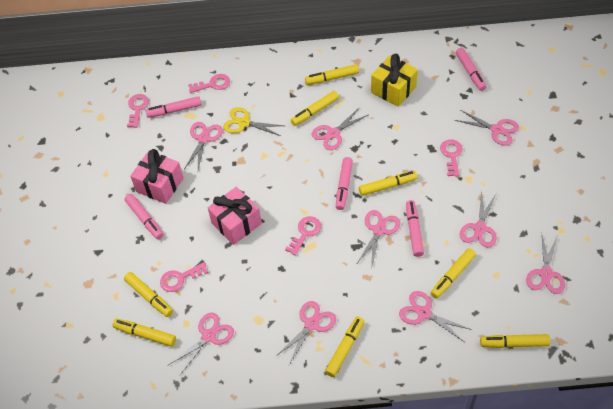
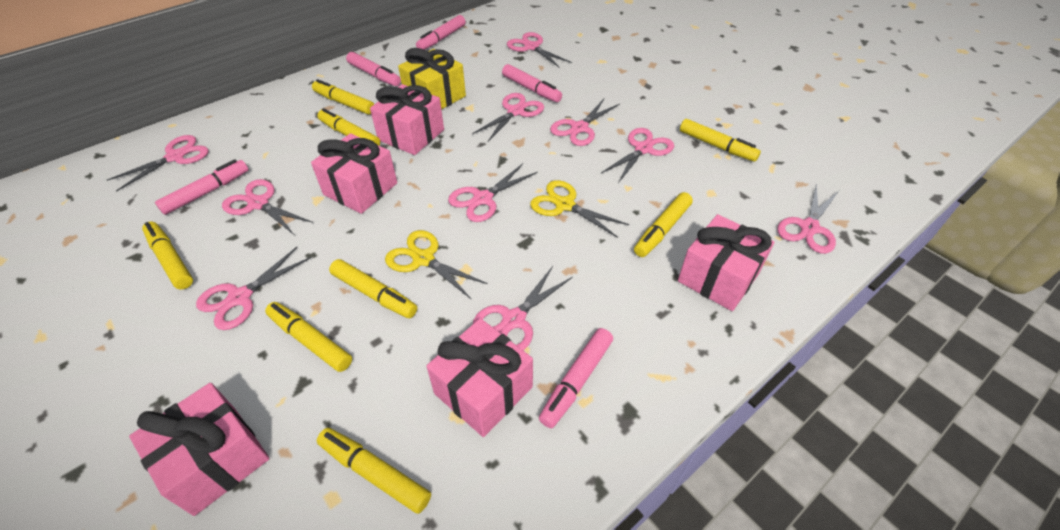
pink gift: [130,149,184,204] [208,187,262,245] = 2 -> [129,383,270,516] [311,133,397,214] [370,84,444,155] [426,318,533,437] [678,214,774,311] = 5
pink key: [127,94,149,128] [160,262,209,292] [188,74,230,93] [285,216,321,255] [440,139,463,177] = 5 -> none = 0
pink scissors: [168,313,234,376] [184,122,223,170] [276,301,336,365] [311,107,368,150] [357,210,400,269] [399,291,472,342] [455,110,519,146] [460,191,497,248] [526,235,565,294] = 9 -> [107,135,208,191] [196,247,311,330] [222,179,313,235] [448,163,538,222] [472,93,544,142] [473,266,573,351] [507,32,572,68] [550,99,620,146] [601,128,674,183] [777,183,839,254] = 10
yellow scissors: [223,107,284,136] = 1 -> [385,230,488,300] [530,180,629,238] = 2

